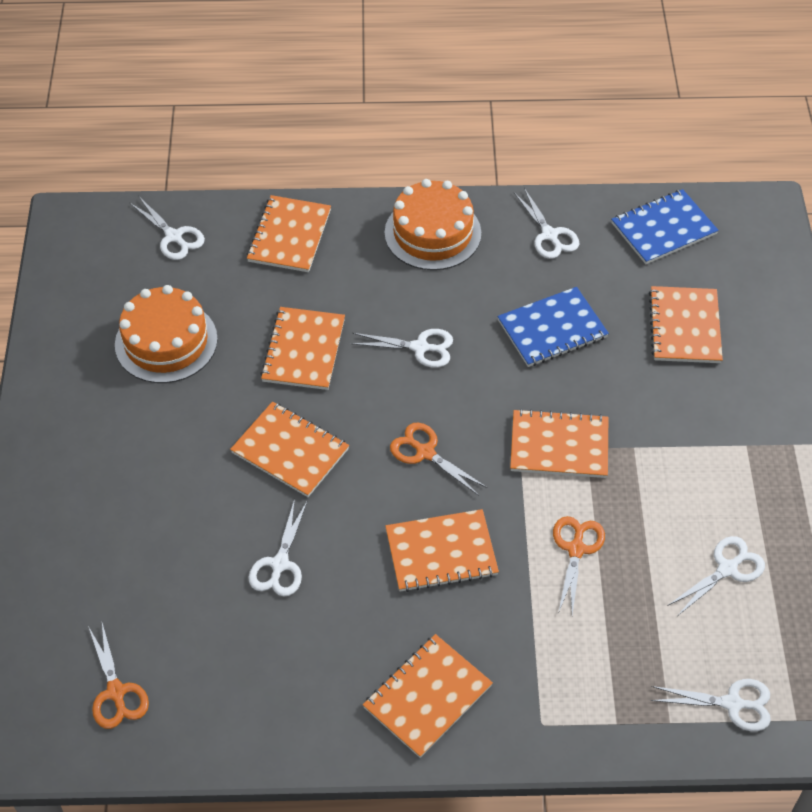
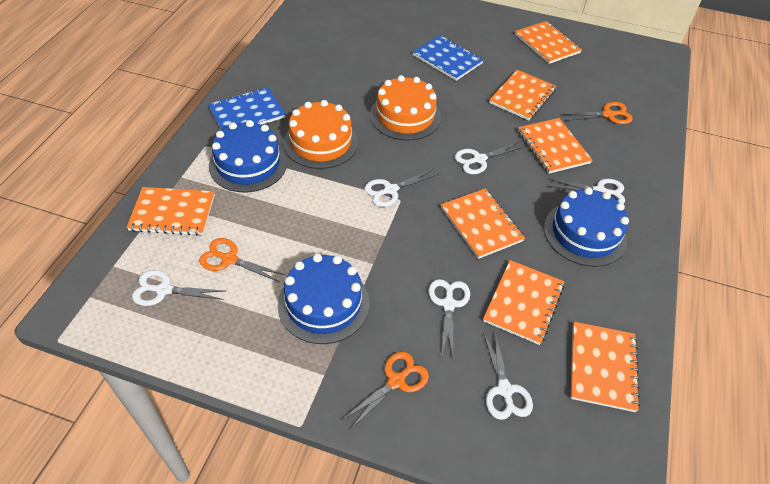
blue cake: none = 0 -> [209,120,287,193] [278,254,370,344] [544,187,629,267] = 3

